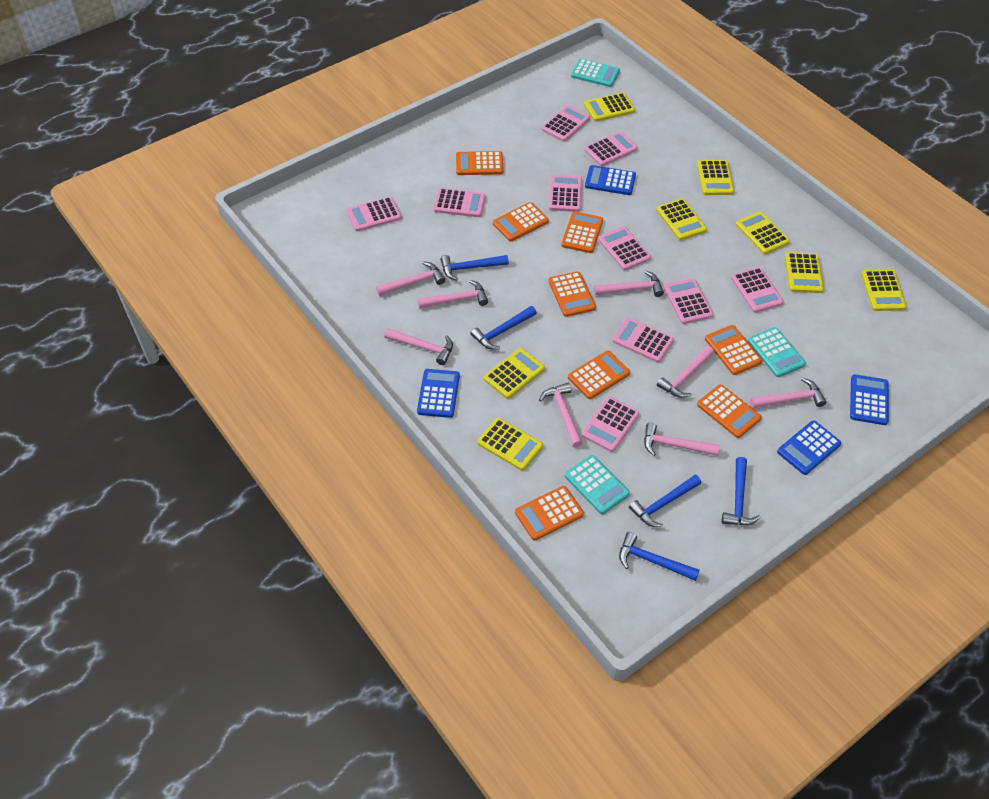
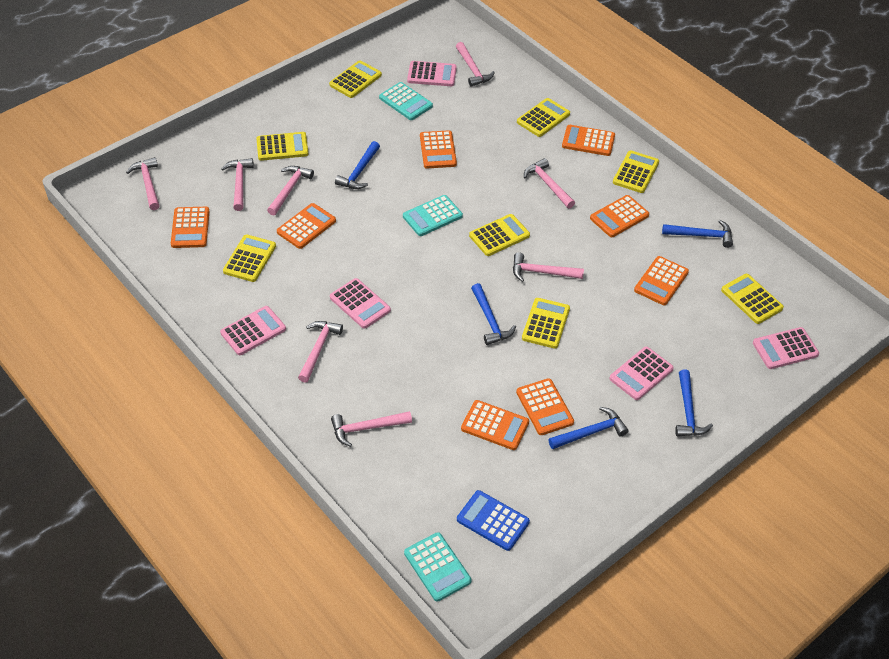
blue calculator: [417,369,460,418] [585,165,636,195] [777,420,841,475] [850,374,889,425] = 4 -> [457,490,530,551] = 1
pink calculator: [346,197,401,232] [433,188,485,217] [541,105,590,142] [549,175,582,212] [582,397,639,452] [584,131,638,166] [598,227,651,270] [612,318,674,363] [664,278,713,324] [731,267,784,313] = 10 -> [220,306,286,355] [330,278,391,329] [407,61,457,86] [609,347,674,400] [753,327,819,369] = 5

